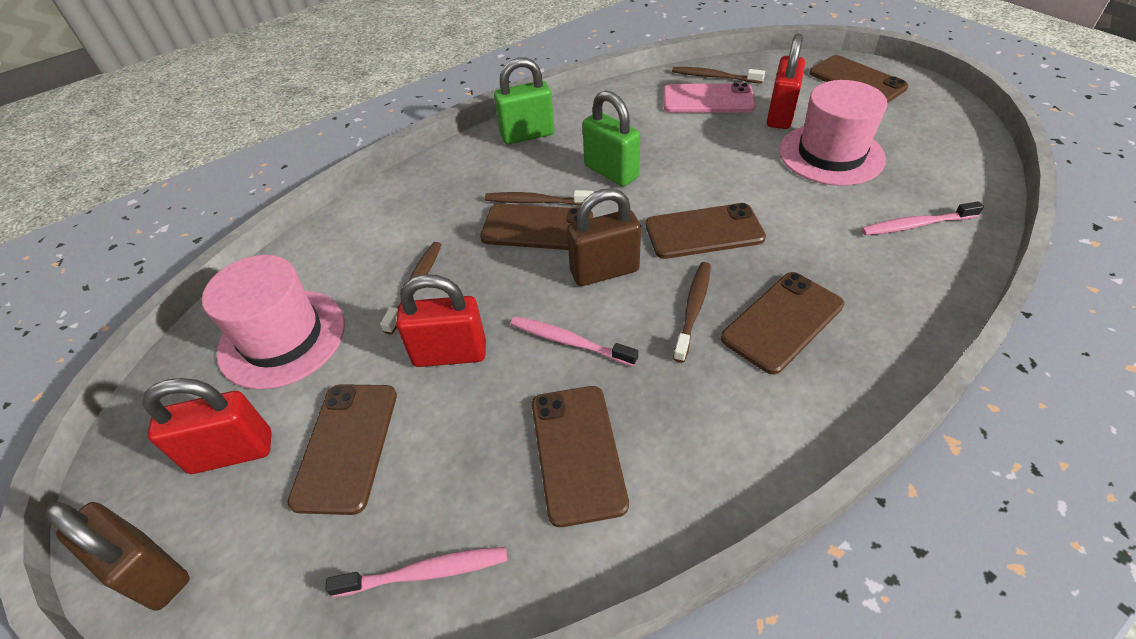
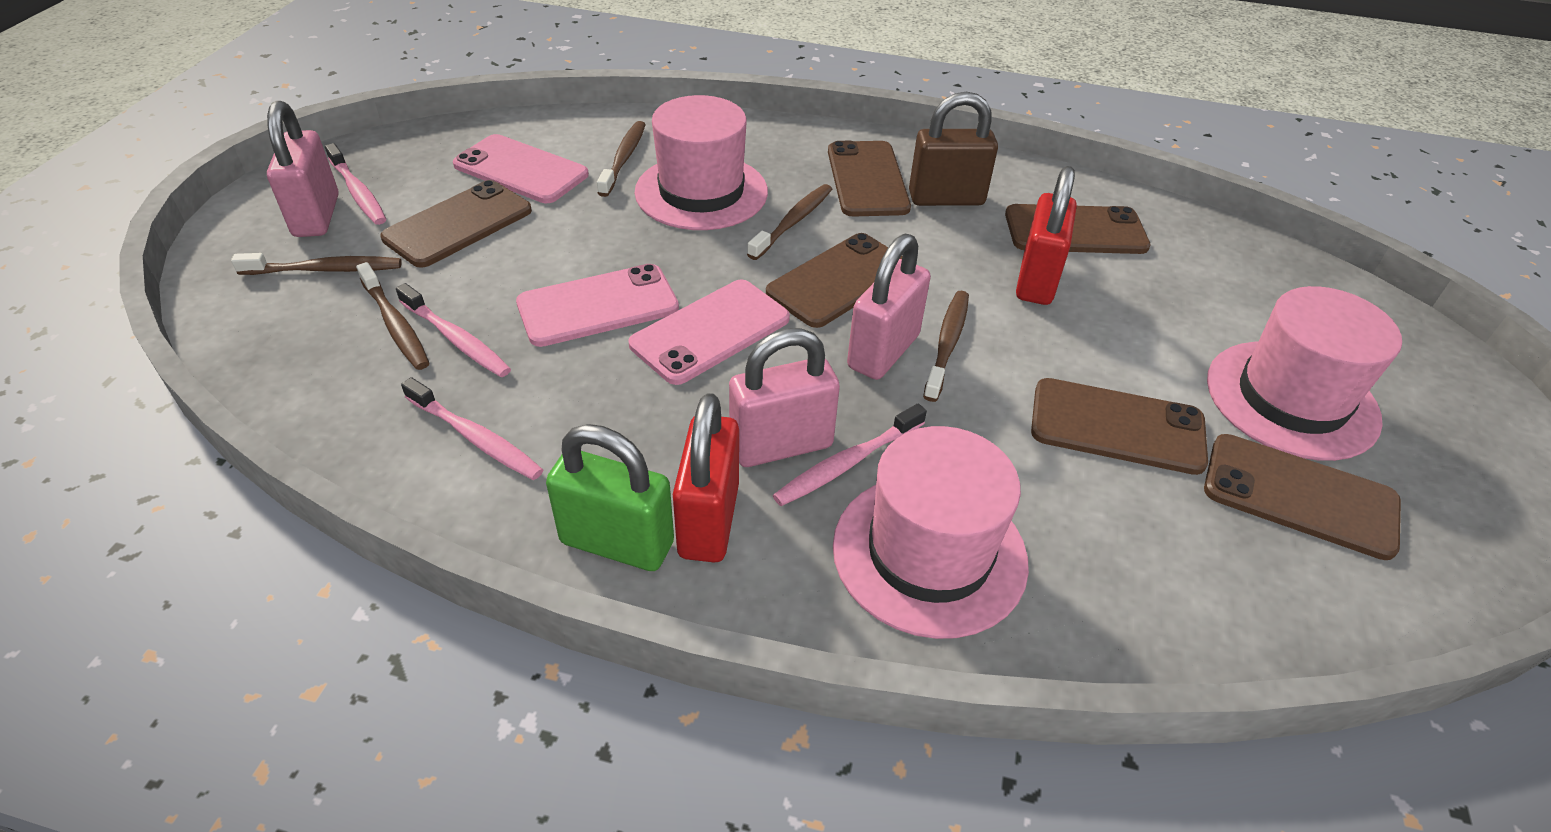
brown padlock: [46,502,190,611] [567,188,641,286] = 2 -> [909,92,998,206] = 1
brown toothbrush: [380,242,442,335] [484,190,594,206] [672,67,765,84] [673,262,711,363] = 4 -> [231,253,402,275] [356,262,430,370] [597,121,646,197] [747,184,832,260] [923,291,969,402] = 5
green padlock: [494,57,554,144] [582,90,640,186] = 2 -> [546,424,674,571] = 1
pink hat: [202,255,345,389] [779,80,887,186] = 2 -> [635,95,768,230] [833,426,1029,639] [1207,286,1402,461] = 3
pink padlock: none = 0 -> [267,101,338,237] [729,328,840,467] [847,234,931,380] = 3
pink phone: [663,83,755,113] = 1 -> [453,134,589,203] [516,264,679,347] [629,279,790,385] = 3
pink toothbrush: [325,547,507,597] [511,316,638,366] [861,201,984,235] = 3 -> [325,143,386,225] [396,283,511,377] [401,377,543,480] [773,404,927,506] = 4
red padlock: [142,378,272,474] [396,274,486,367] [767,34,805,129] = 3 -> [673,393,739,563] [1016,166,1077,305] = 2

